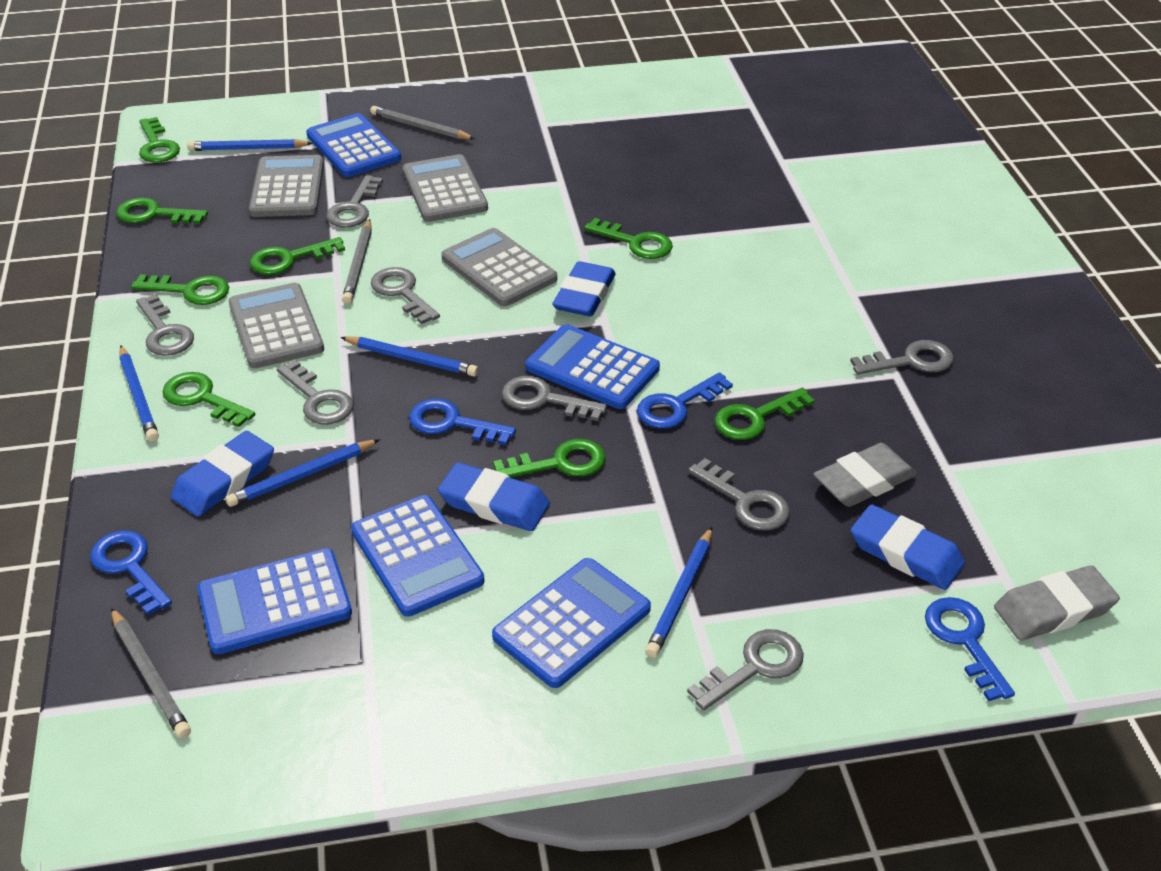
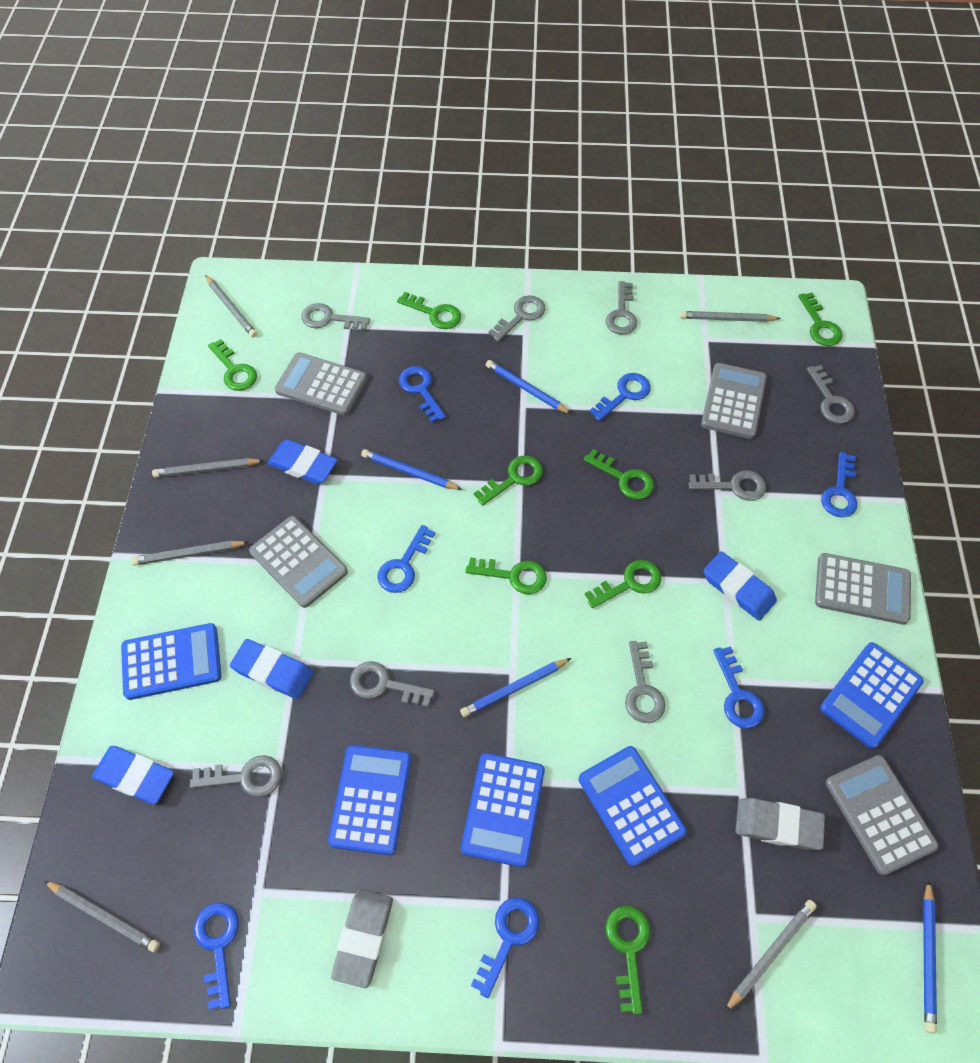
blue key: [90,530,172,615] [409,399,516,445] [637,372,733,429] [925,597,1015,701] = 4 -> [194,902,239,1010] [377,525,435,593] [399,366,446,423] [471,897,540,998] [589,373,651,421] [713,646,765,729] [821,452,857,517] = 7
blue pencil: [119,345,159,442] [187,139,313,151] [225,439,380,507] [341,336,478,377] [645,527,712,658] = 5 -> [361,449,462,490] [460,658,571,717] [486,360,572,414] [923,880,937,1034] = 4
grey calculator: [229,283,324,368] [249,155,324,217] [403,154,488,222] [441,228,557,306] = 4 -> [249,516,348,608] [275,352,367,416] [701,363,767,439] [815,553,911,625] [826,755,939,875] = 5
grey pencil: [111,608,191,738] [342,219,372,304] [370,106,475,140] = 3 -> [44,881,160,952] [131,541,249,566] [152,458,264,477] [205,275,257,338] [680,311,781,322] [725,900,817,1012] = 6

